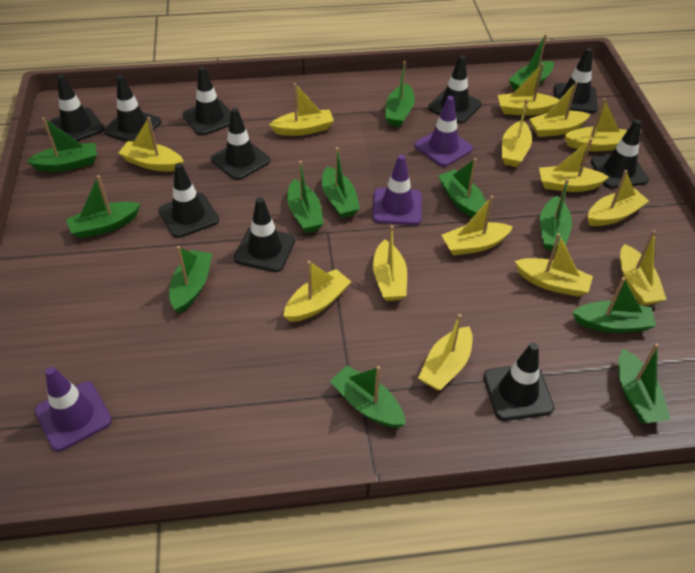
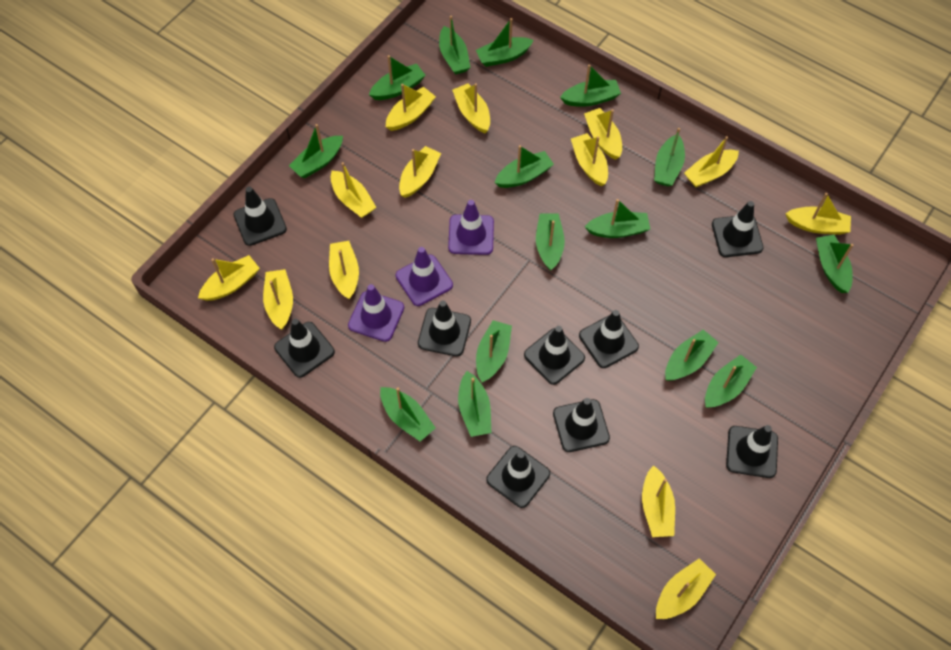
black traffic cone: [49,75,104,141] [104,75,161,142] [159,163,219,238] [183,66,231,136] [211,108,270,180] [234,197,295,272] [428,55,482,124] [484,343,554,421] [554,48,598,113] [591,119,649,189] = 10 -> [233,187,287,246] [274,319,335,378] [418,301,471,357] [486,446,550,508] [524,326,585,385] [553,398,610,452] [579,310,639,368] [712,201,764,257] [726,425,778,478] = 9
green boat: [27,117,97,172] [66,175,140,239] [169,246,213,313] [287,161,324,233] [322,147,360,218] [330,366,406,428] [385,61,415,127] [438,158,486,218] [509,34,554,90] [540,179,572,251] [572,277,656,333] [618,343,671,424] = 12 -> [289,124,343,178] [369,55,426,100] [380,387,435,442] [439,16,471,75] [458,371,491,437] [476,18,534,67] [476,320,512,382] [494,145,554,188] [536,214,565,271] [560,64,621,107] [585,199,650,238] [654,128,685,186] [665,330,719,381] [705,354,757,408] [816,235,853,293] = 15
yellow boat: [118,117,184,171] [269,83,334,136] [284,261,351,322] [373,225,407,301] [418,314,473,391] [442,196,513,256] [498,63,559,116] [502,99,532,167] [515,233,593,297] [529,81,590,137] [539,138,608,192] [564,98,627,151] [588,170,649,226] [620,230,667,306] = 14 -> [198,255,260,301] [263,269,293,330] [329,241,359,300] [330,162,377,218] [386,84,436,131] [399,146,441,198] [452,83,490,133] [571,133,608,186] [584,108,622,160] [642,465,675,537] [656,558,716,619] [684,136,739,187] [785,193,851,235] = 13

